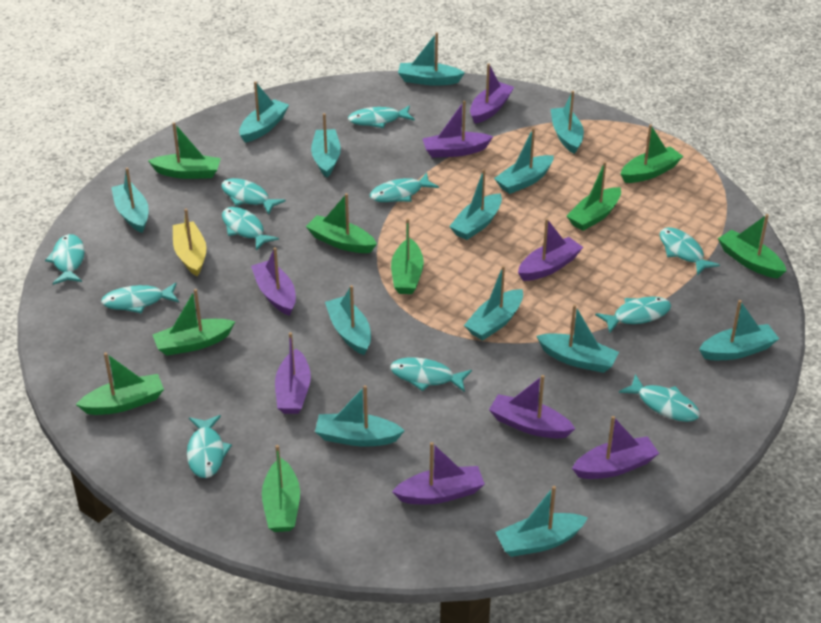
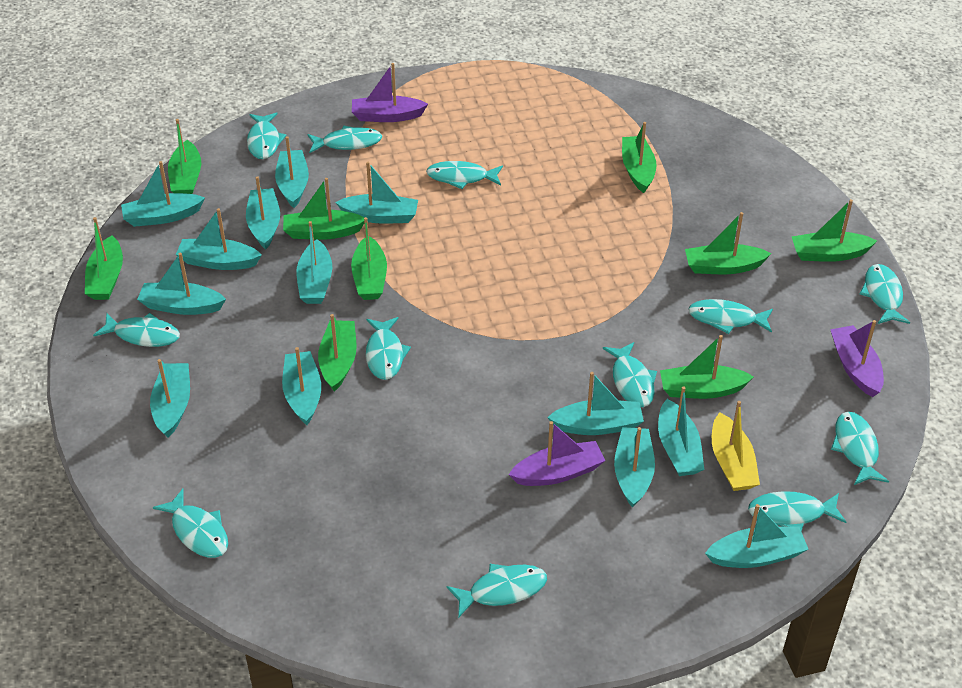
purple boat: [251,247,296,316] [275,332,311,414] [392,442,485,504] [422,101,493,158] [470,63,514,124] [489,375,575,438] [518,218,583,281] [572,416,659,479] = 8 -> [352,63,428,122] [509,421,606,486] [830,320,884,397] = 3
turquoise fish: [45,234,85,285] [101,283,179,313] [187,415,232,478] [221,178,286,215] [222,207,279,250] [348,105,415,128] [370,173,439,202] [390,357,472,392] [595,297,671,333] [619,374,700,422] [659,227,720,275] = 11 -> [93,313,180,347] [153,489,228,558] [247,112,287,159] [308,126,382,153] [366,317,411,380] [426,161,503,189] [447,564,547,618] [603,342,657,407] [688,299,773,334] [748,491,846,531] [831,412,889,485] [860,264,910,324] = 12

